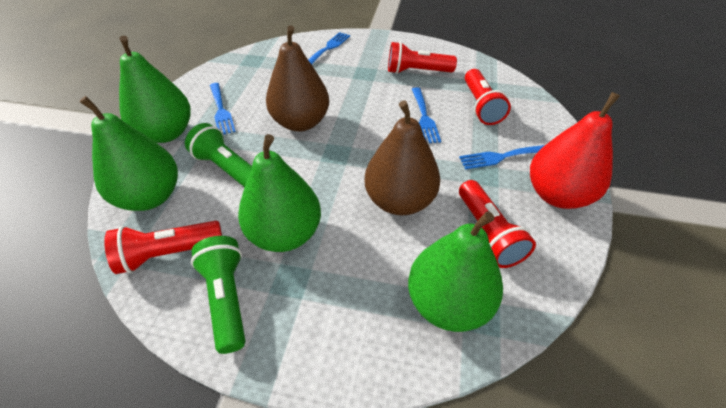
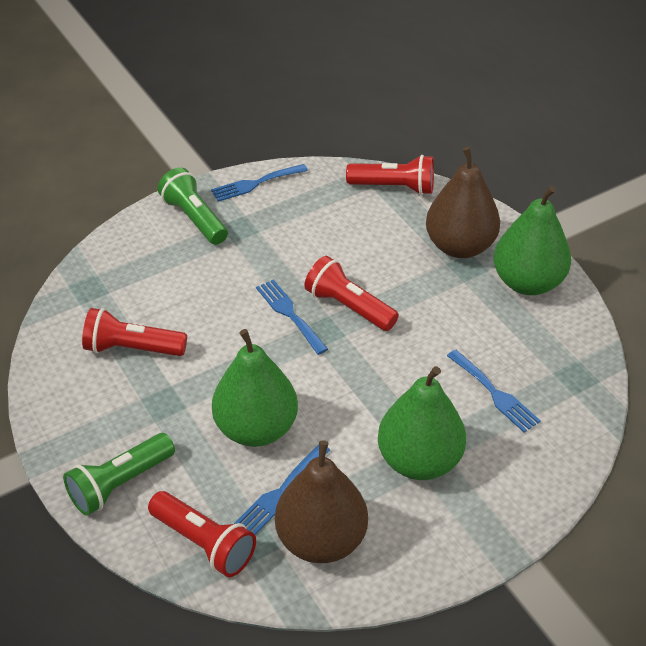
green pear: [79,96,178,211] [119,36,191,143] [238,134,321,252] [408,211,503,332] = 4 -> [212,329,298,447] [378,366,466,480] [494,186,571,295] = 3
red pear: [530,92,620,209] = 1 -> none = 0

